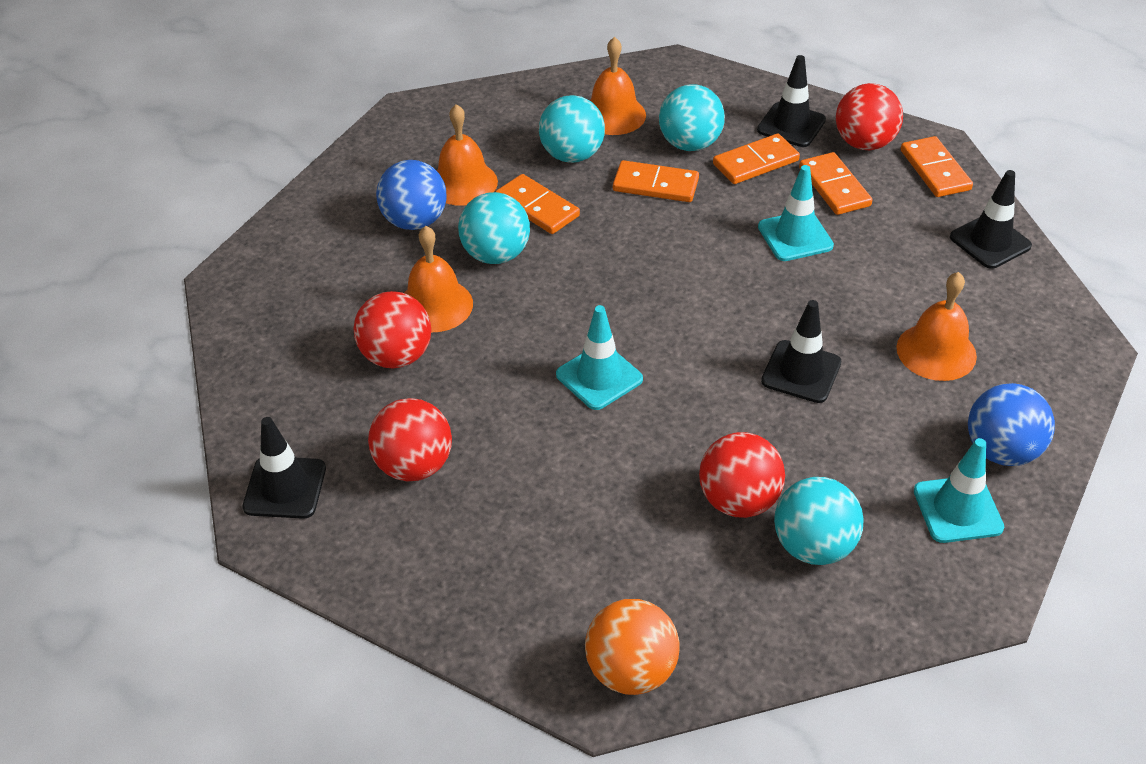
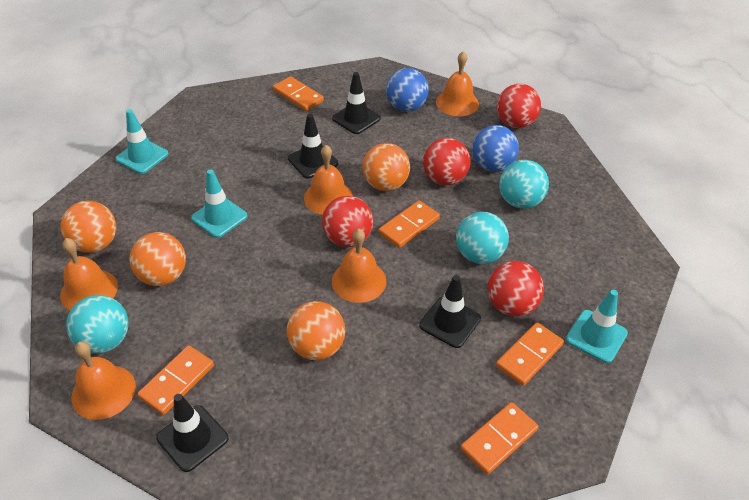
orange ball: [585,599,680,695] = 1 -> [60,201,116,253] [130,232,186,286] [287,301,345,360] [362,143,410,191] = 4
orange bell: [404,226,473,332] [437,104,498,206] [590,37,646,135] [896,272,977,381] = 4 -> [60,238,118,311] [71,341,136,420] [304,145,353,215] [332,229,386,303] [436,51,479,116] = 5
turquoise ball: [458,192,530,264] [539,95,605,163] [659,84,725,151] [774,477,864,565] = 4 -> [66,295,129,354] [456,212,509,264] [499,160,549,209] = 3

